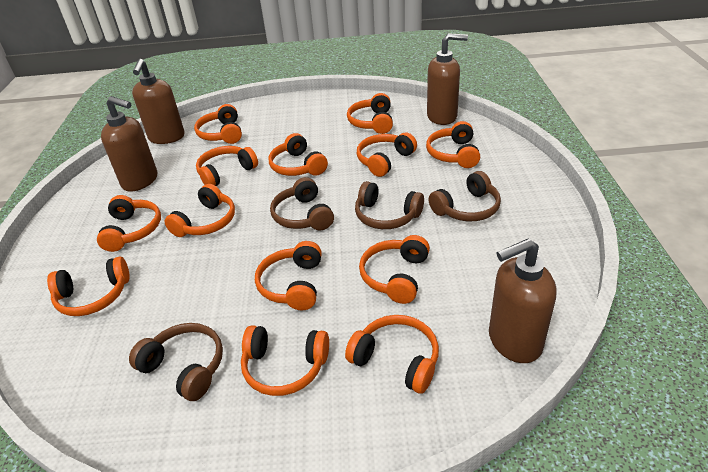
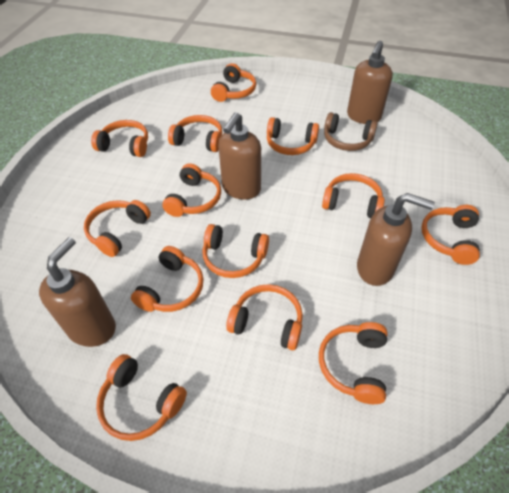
brown headphones: [129,323,223,401] [270,177,334,230] [355,181,424,229] [429,171,501,221] = 4 -> [324,112,378,151] = 1

